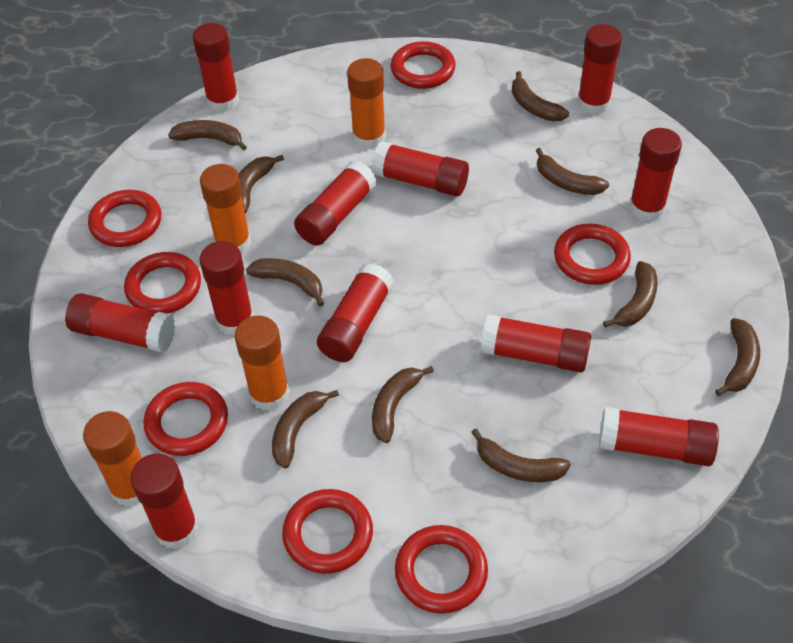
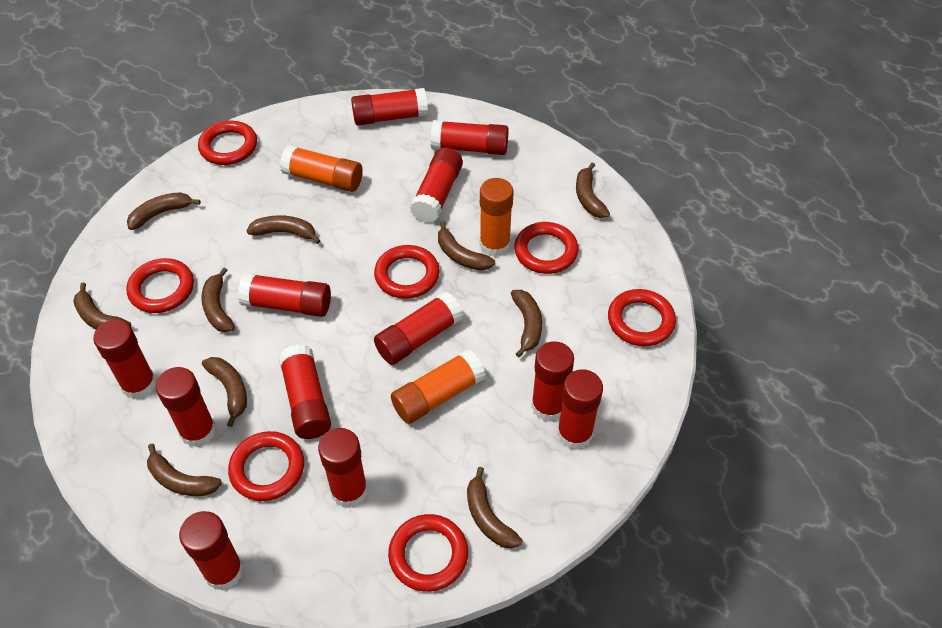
orange glue stick: [83,411,142,507] [200,164,251,254] [235,316,289,411] [347,58,386,149] = 4 -> [280,145,363,192] [391,349,486,424] [480,178,514,257] = 3
red glue stick: [65,293,175,353] [130,454,198,549] [193,23,239,112] [199,241,253,336] [294,160,377,246] [317,263,394,362] [372,141,469,196] [481,314,591,373] [577,24,622,115] [599,407,719,466] [629,128,682,221] = 11 -> [93,319,157,400] [156,367,216,447] [179,511,244,591] [238,273,331,317] [278,344,331,439] [318,428,368,508] [351,88,428,125] [374,292,463,365] [410,148,463,223] [430,120,509,155] [531,341,574,422] [557,369,603,450] = 12

